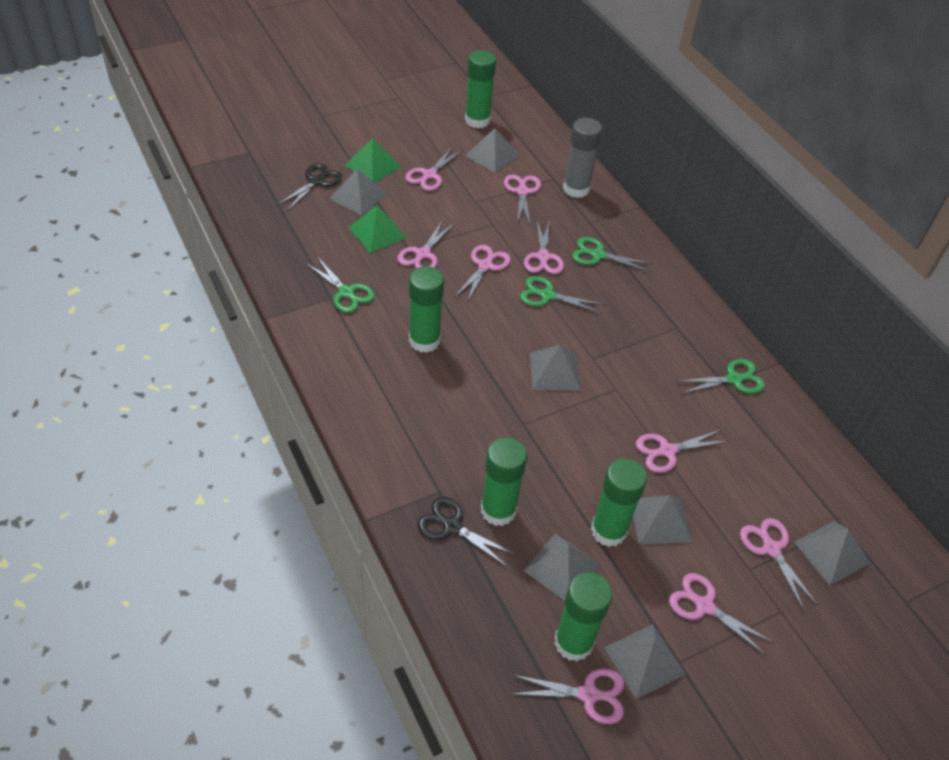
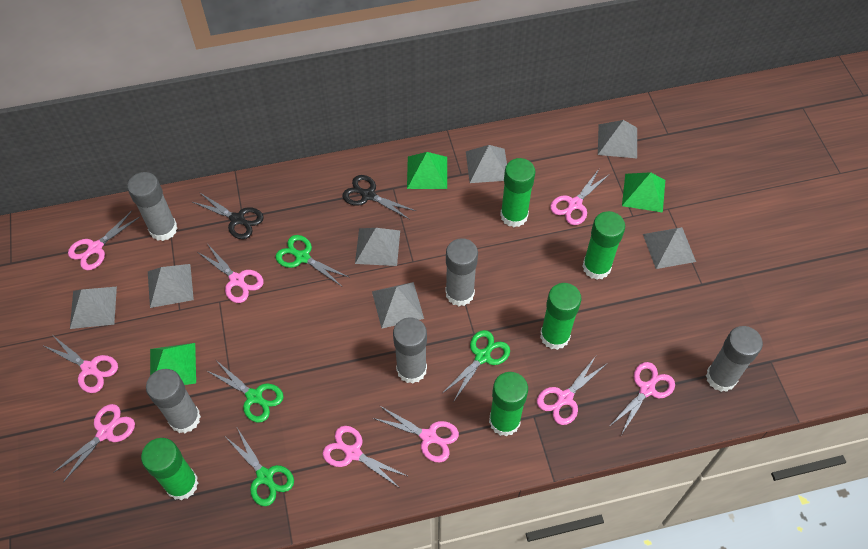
green pyramid: [345,138,402,183] [349,205,407,253] = 2 -> [150,343,196,385] [407,152,447,189] [622,172,665,212] = 3
grey glue stick: [563,118,602,198] = 1 -> [127,172,178,241] [146,369,201,433] [393,317,427,384] [445,238,478,306] [706,326,763,392] = 5

